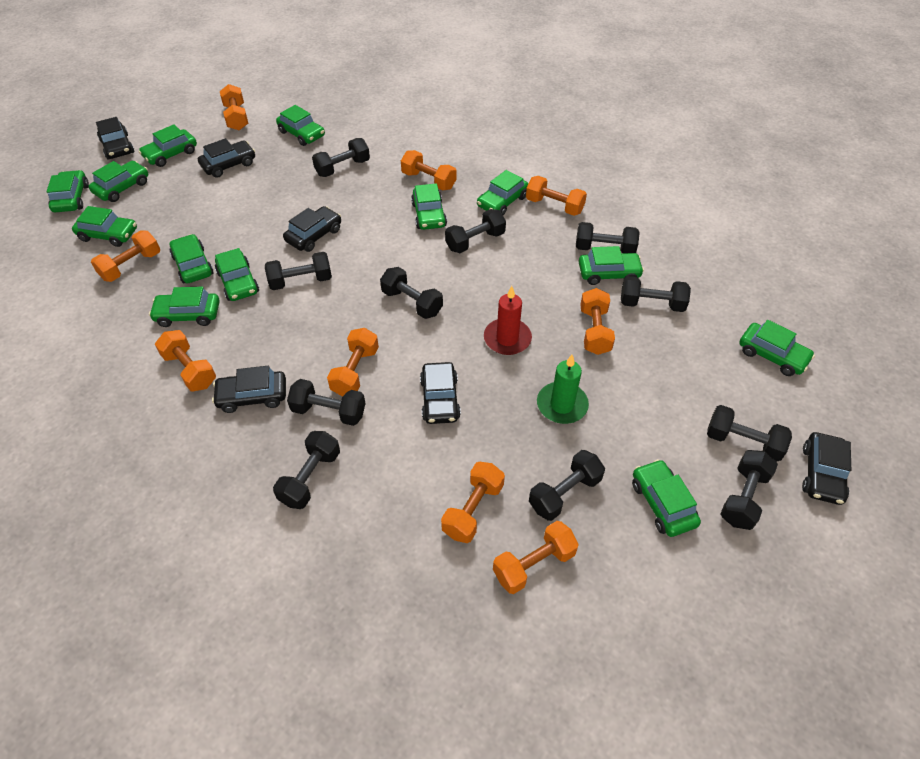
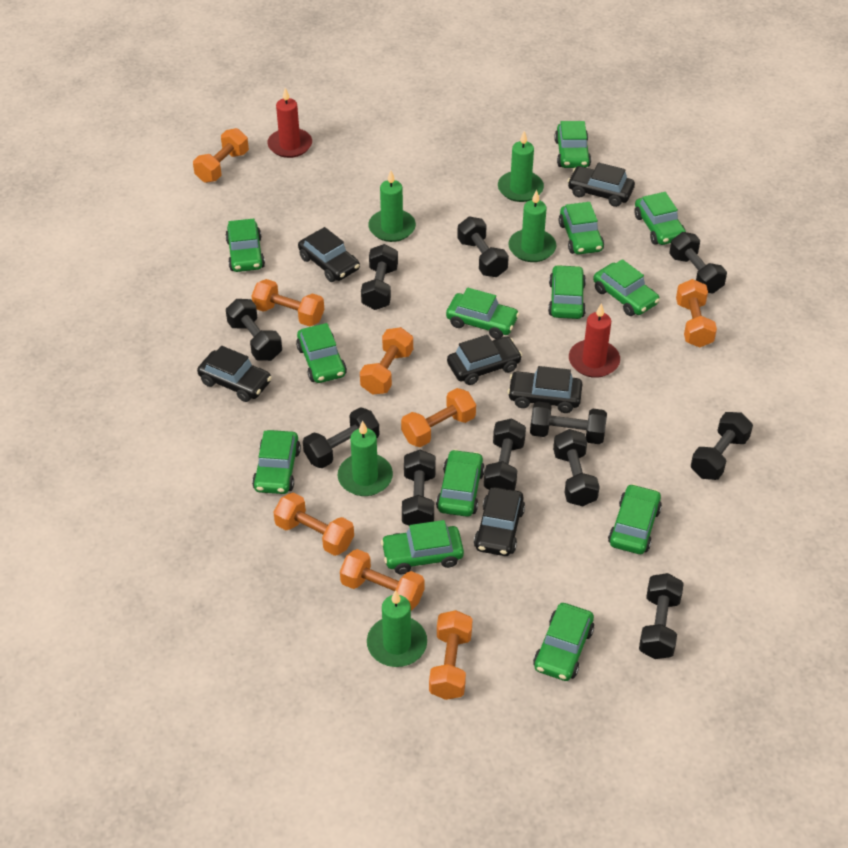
green candle: [537,355,589,424] = 1 -> [338,421,393,496] [367,590,427,667] [368,170,416,242] [498,131,544,202] [508,190,557,262] = 5
orange dumbbell: [91,231,160,282] [155,330,216,391] [220,84,248,130] [327,328,379,397] [401,150,456,190] [441,462,505,543] [493,521,579,594] [526,176,587,216] [580,288,615,355] = 9 -> [193,128,249,183] [252,279,324,326] [274,492,354,556] [340,549,425,611] [360,327,413,395] [401,388,476,447] [429,610,473,700] [676,279,717,348] = 8
red candle: [484,286,532,355] = 1 -> [267,88,312,158] [569,303,620,378] = 2

